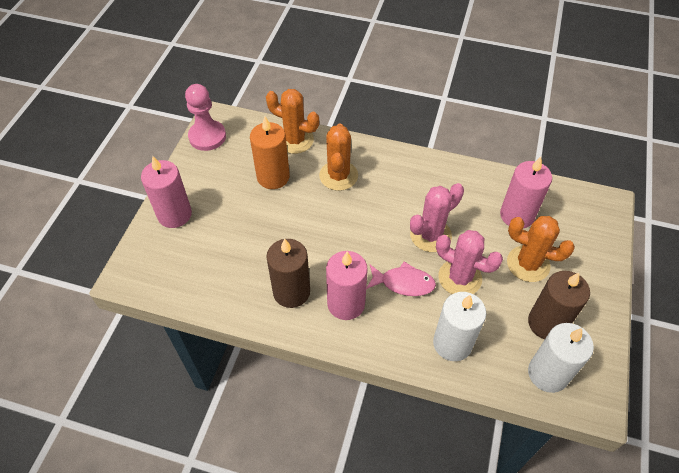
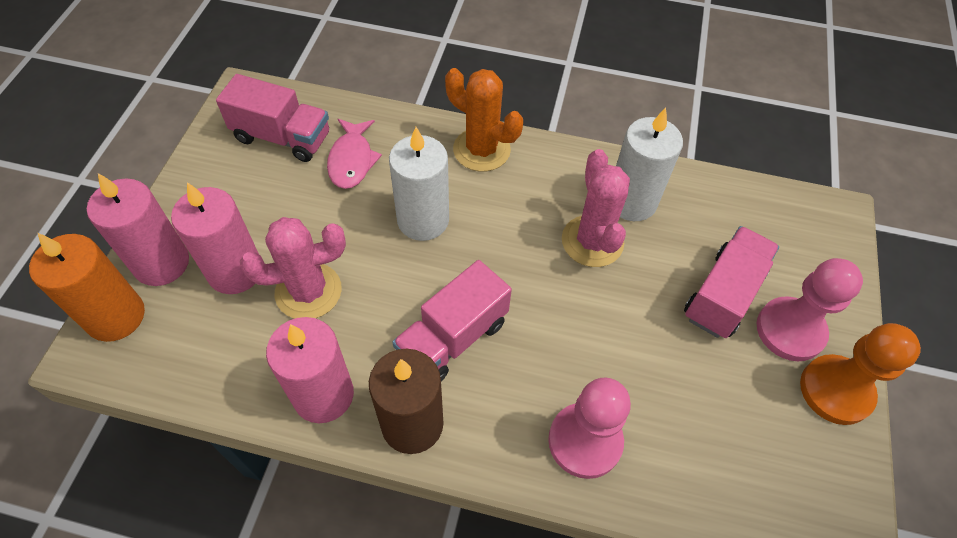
brown candle: [266,239,310,308] [528,271,590,339] = 2 -> [369,349,444,454] = 1
orange cactus: [266,89,319,154] [319,124,358,191] [507,216,575,282] = 3 -> [445,68,523,172] = 1
orange pawn: none = 0 -> [800,323,921,425] = 1
pink pawn: [185,84,226,151] = 1 -> [548,377,631,479] [757,258,863,361] = 2
pink truck: none = 0 -> [216,74,329,162] [392,260,512,381] [684,226,779,338] = 3

